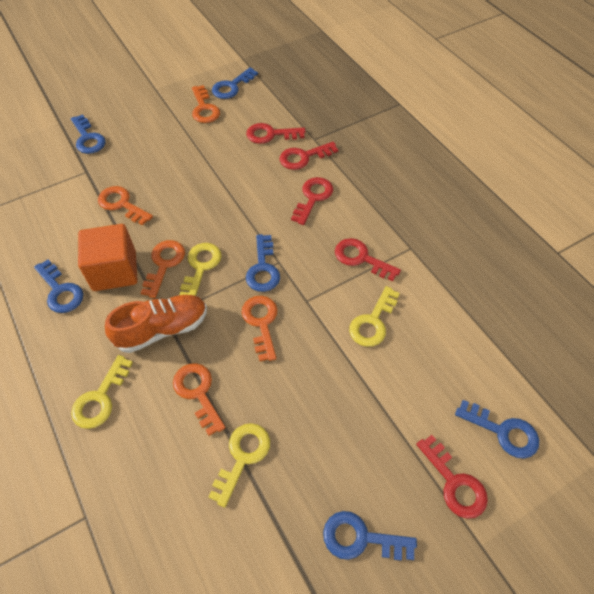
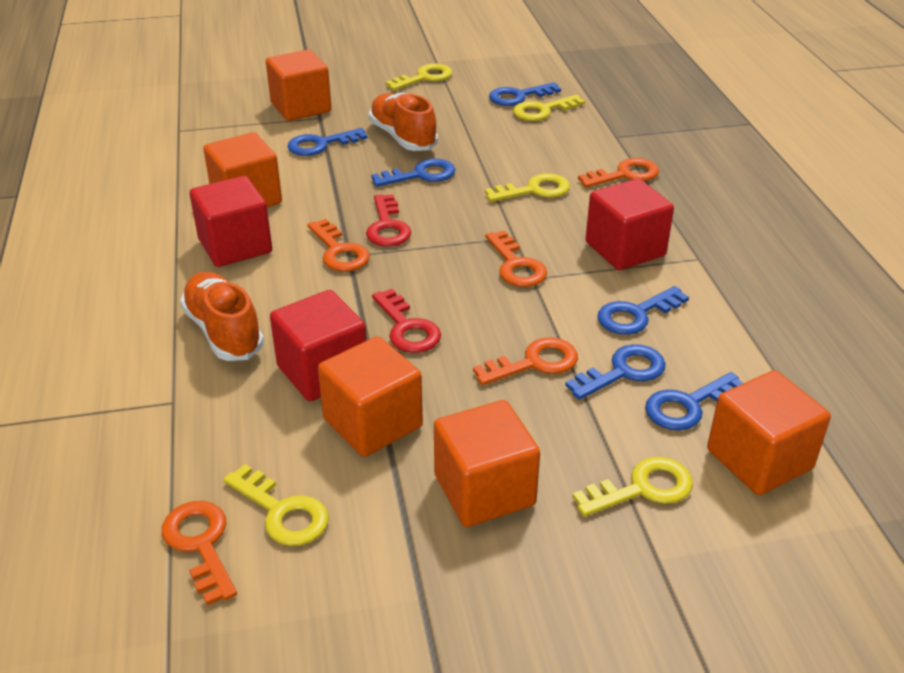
orange cube: [78,224,138,291] = 1 -> [203,132,282,207] [266,49,331,121] [318,336,423,457] [434,400,540,527] [707,370,831,495] = 5
orange shoe: [105,295,207,353] = 1 -> [180,272,264,361] [369,93,438,151] = 2
red cube: none = 0 -> [190,176,272,267] [270,290,367,401] [586,179,674,270] = 3
red key: [246,123,305,144] [280,142,338,170] [291,177,333,225] [335,238,401,281] [416,435,488,519] = 5 -> [366,194,411,246] [372,289,441,353] = 2
yellow key: [71,355,133,429] [179,243,221,296] [209,423,270,507] [349,286,400,347] = 4 -> [223,464,329,546] [385,64,452,91] [485,173,570,202] [513,95,585,121] [572,457,693,517] = 5

